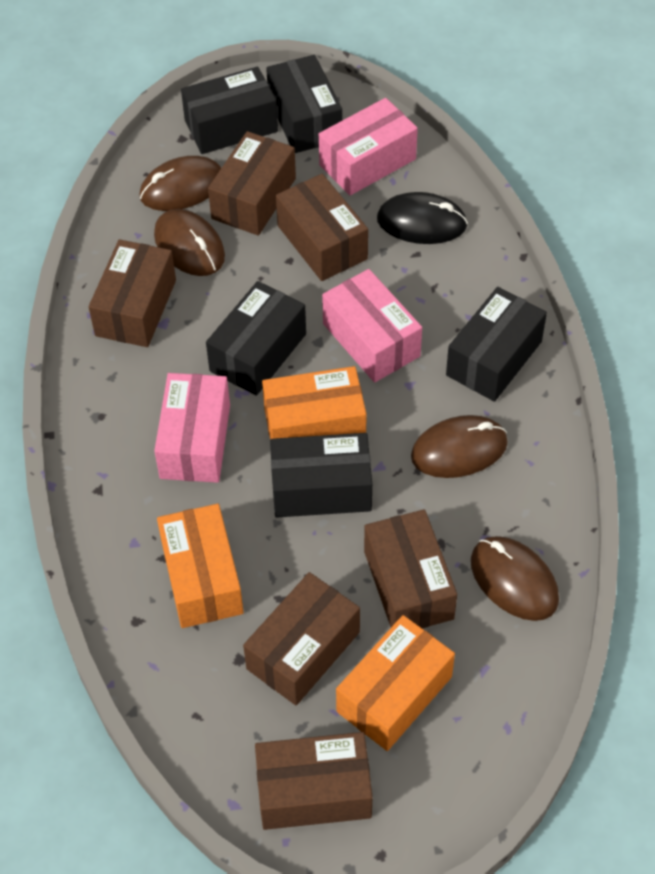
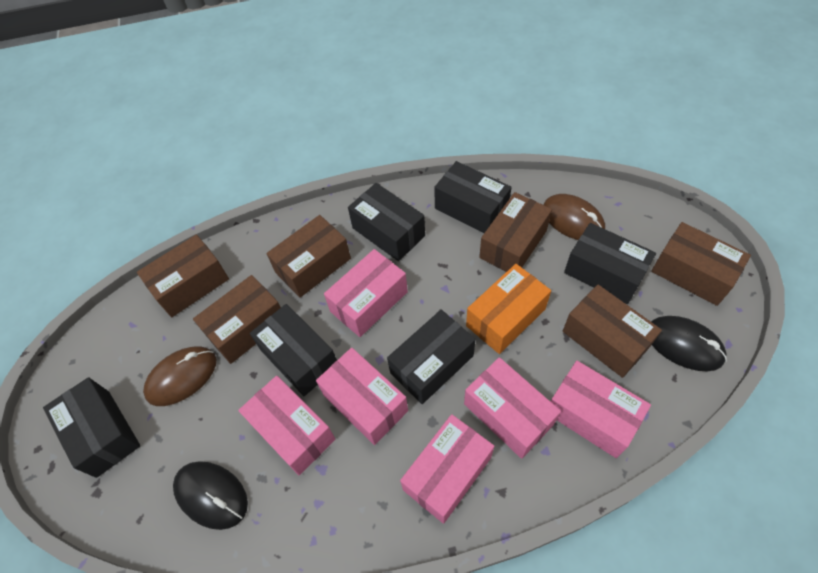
black box: [181,66,278,154] [206,281,306,396] [266,55,343,153] [270,433,372,518] [446,287,547,402] = 5 -> [43,377,140,478] [250,304,337,396] [348,183,425,261] [387,310,475,404] [434,161,512,233] [564,223,656,304] = 6
black mouse: [377,192,468,244] = 1 -> [173,461,248,530] [651,316,727,371] = 2
brown mouse: [139,156,221,211] [154,209,225,276] [411,415,508,478] [471,536,559,621] = 4 -> [143,347,216,406] [543,194,605,240] = 2
orange box: [157,504,244,628] [262,366,367,439] [336,615,455,751] = 3 -> [466,264,551,354] = 1
pink box: [154,373,230,483] [319,98,418,195] [322,269,422,383] = 3 -> [238,376,335,475] [316,348,408,445] [324,249,408,337] [400,414,494,524] [464,357,561,459] [551,361,651,458] = 6

